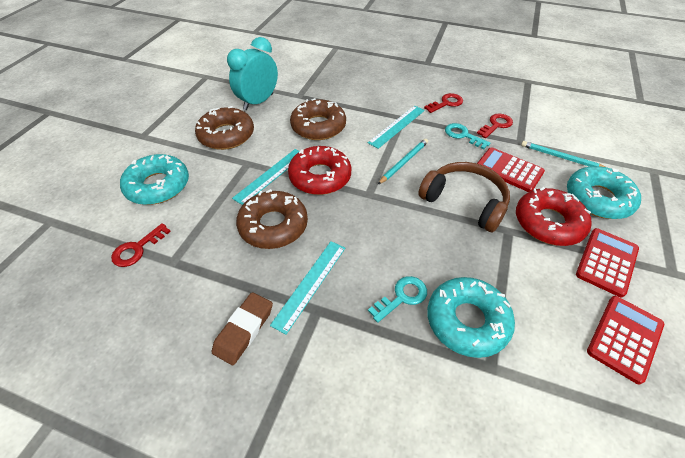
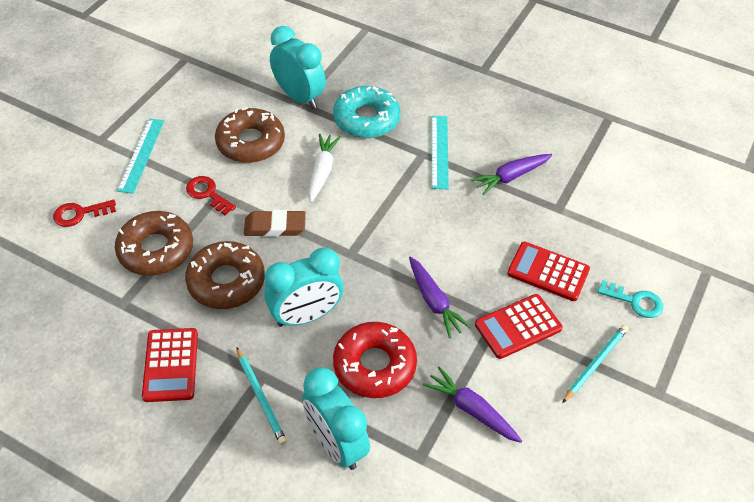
brown headphones: [418,162,510,232] = 1 -> none = 0
purple carrot: none = 0 -> [409,257,472,338] [423,366,522,443] [471,154,552,195] = 3
red donut: [288,146,351,195] [516,187,592,246] = 2 -> [333,322,417,398] = 1
red key: [111,223,171,267] [424,93,463,113] [477,114,513,138] = 3 -> [53,200,116,227] [186,176,236,215] = 2
turquoise clock: [227,37,278,110] = 1 -> [264,247,344,327] [270,26,326,109] [302,368,370,470] = 3
turquoise donut: [120,154,189,205] [427,277,515,358] [567,166,641,219] = 3 -> [333,86,401,138] = 1
turquoise key: [368,276,427,323] [445,123,490,149] = 2 -> [597,280,663,318] = 1
turquoise ruler: [232,149,300,205] [270,241,345,334] [368,105,425,149] = 3 -> [117,118,164,194] [432,116,449,189] = 2
white carrot: none = 0 -> [308,134,341,203] = 1

